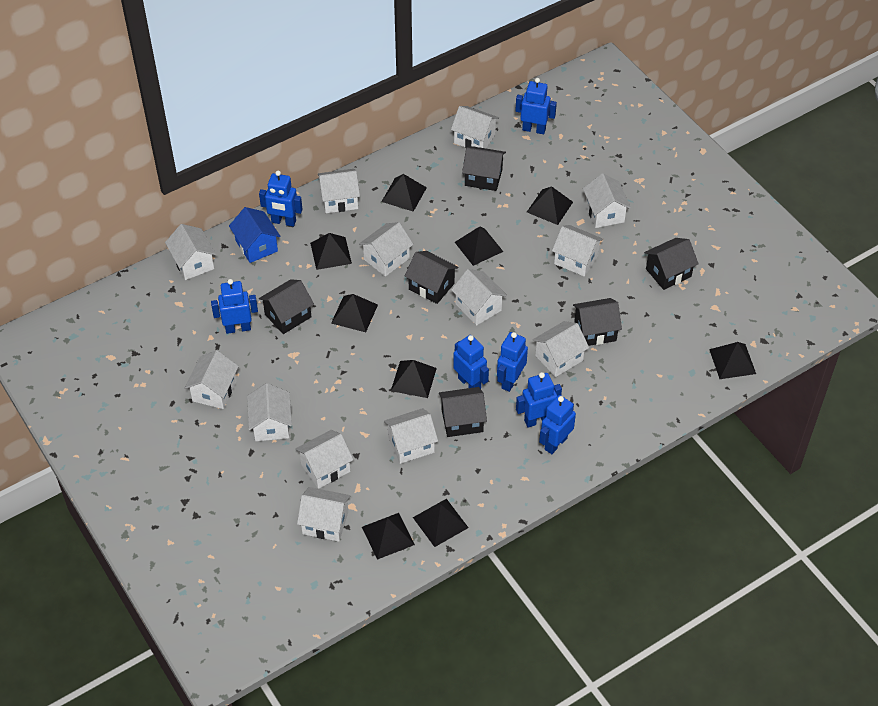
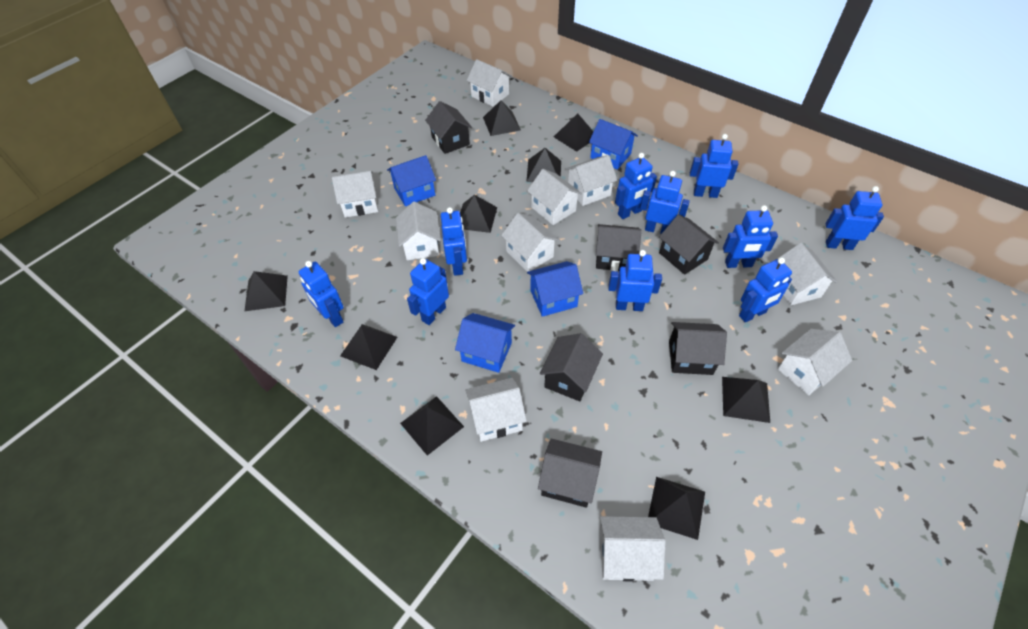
blue house: [229,207,280,263] = 1 -> [387,155,436,206] [455,313,515,373] [527,261,583,317] [589,119,638,170] = 4
blue robot: [211,279,258,334] [259,171,303,227] [453,335,489,389] [497,332,528,392] [515,78,557,134] [516,372,562,428] [539,395,576,454] = 7 -> [299,261,344,327] [407,258,449,325] [441,207,467,276] [608,250,662,311] [615,153,657,219] [640,171,690,234] [690,134,738,198] [723,205,778,268] [739,257,792,322] [825,186,884,250] = 10
white house: [165,224,216,280] [185,350,239,409] [247,383,292,441] [295,430,353,489] [297,487,351,542] [318,169,360,213] [359,222,414,277] [384,408,438,464] [451,106,499,148] [451,269,507,326] [532,321,589,377] [552,225,604,277] [583,173,631,228] = 13 -> [332,171,378,218] [396,202,441,260] [465,378,527,442] [467,59,512,107] [501,213,559,272] [527,169,582,225] [566,155,617,206] [600,516,665,582] [777,243,837,305] [778,329,852,395] = 10

